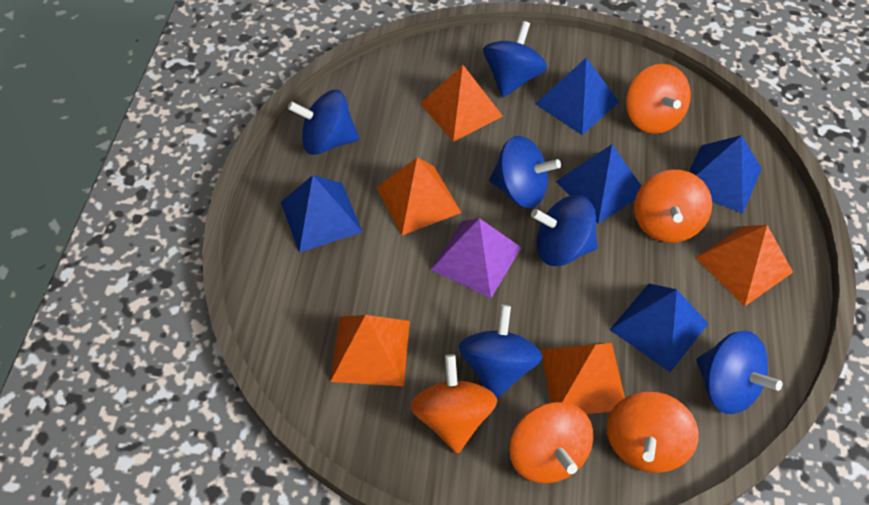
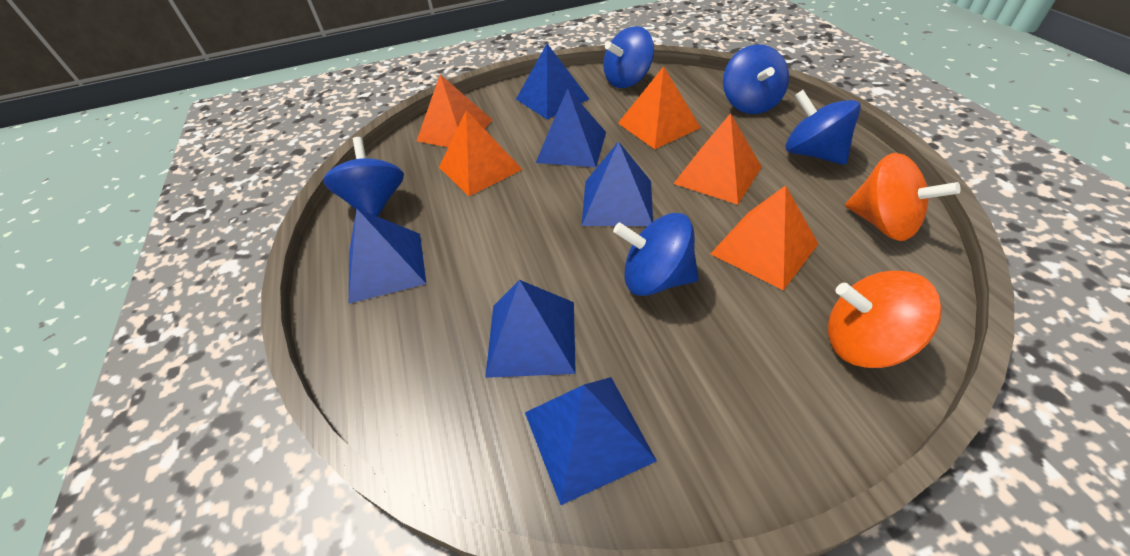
blue pyramid: [281,175,362,253] [536,57,619,135] [556,144,641,224] [610,284,709,372] [689,135,762,214] = 5 -> [349,209,426,303] [485,280,576,378] [516,44,589,119] [525,377,657,505] [536,89,606,167] [582,141,653,226] = 6
blue spinning top: [288,90,359,155] [458,305,542,399] [483,21,547,97] [489,136,561,208] [531,195,598,266] [696,331,782,414] = 6 -> [323,137,404,217] [603,26,654,88] [613,213,699,296] [723,45,789,114] [785,90,861,165] = 5
orange spinning top: [410,354,497,454] [510,402,593,483] [607,391,698,473] [626,64,691,134] [634,170,712,243] = 5 -> [828,271,942,368] [845,153,960,241] = 2
purple pyramid: [431,218,522,298] = 1 -> none = 0

